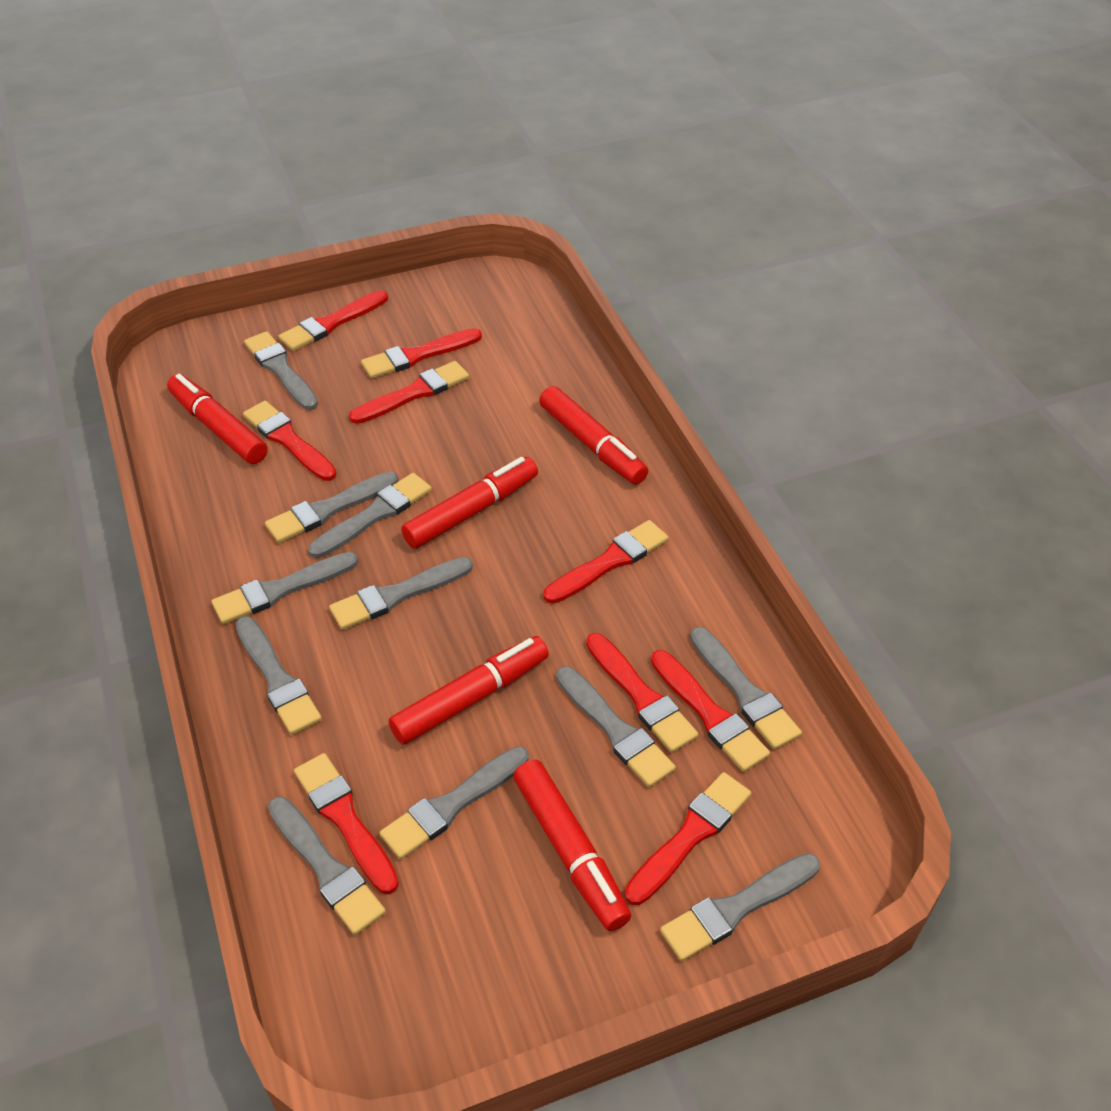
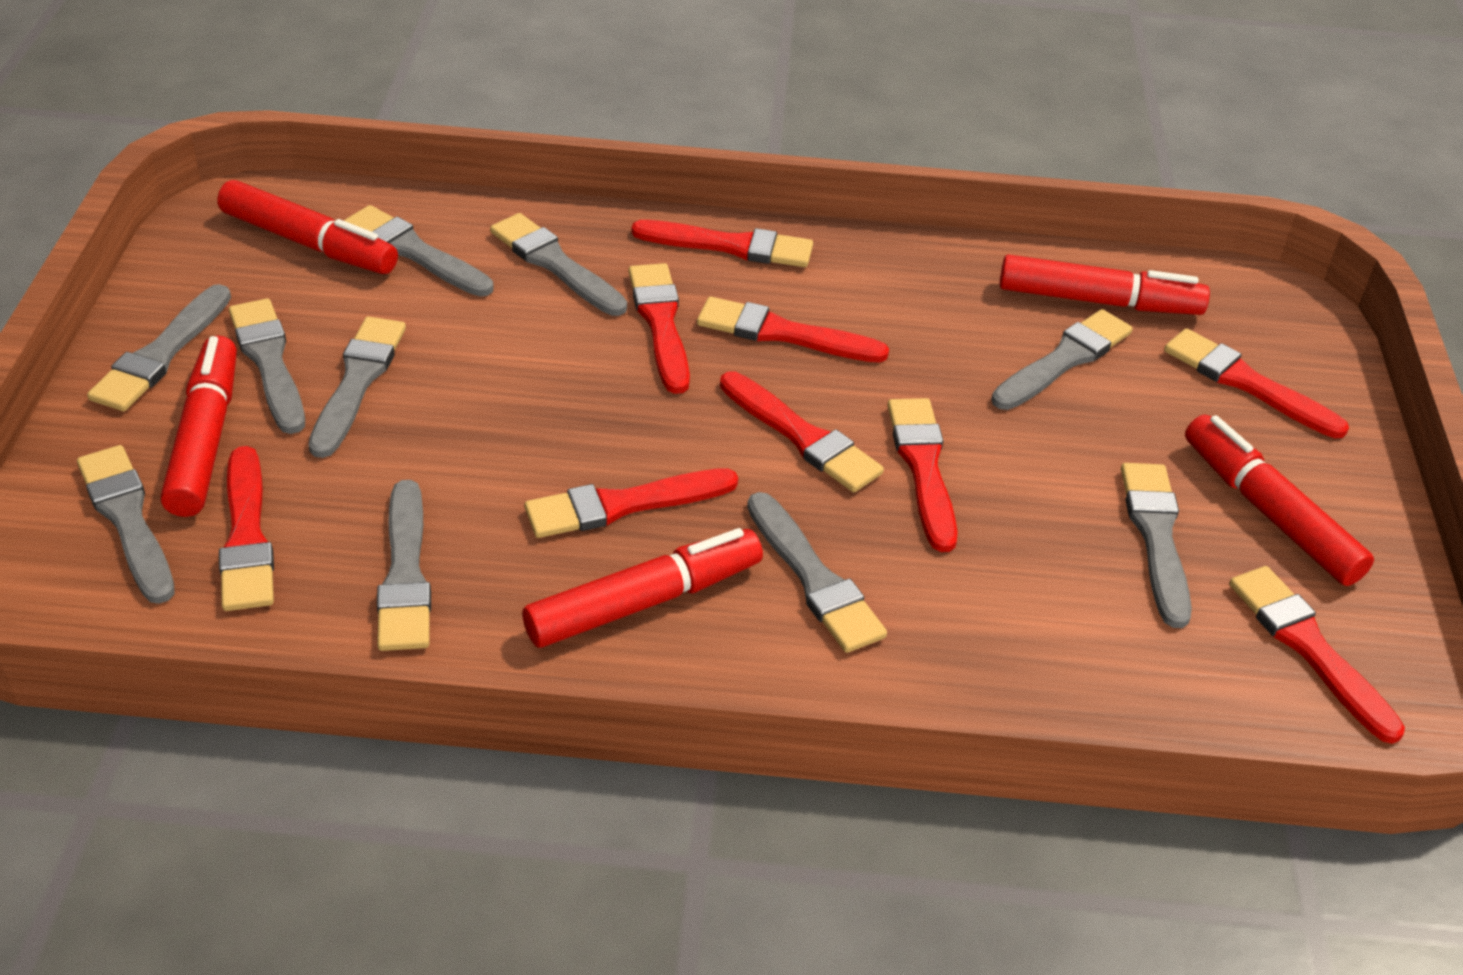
grey brush: [211,552,358,624] [236,616,322,735] [244,331,318,410] [265,471,398,543] [268,797,386,935] [308,473,432,558] [329,557,473,630] [380,746,529,859] [556,666,676,787] [660,853,820,961] [690,627,802,750] = 11 -> [77,445,175,604] [87,284,231,411] [229,298,305,434] [308,316,406,458] [344,205,494,296] [377,480,431,651] [490,213,627,316] [747,492,887,653] [991,309,1133,410] [1121,463,1192,628] = 10

